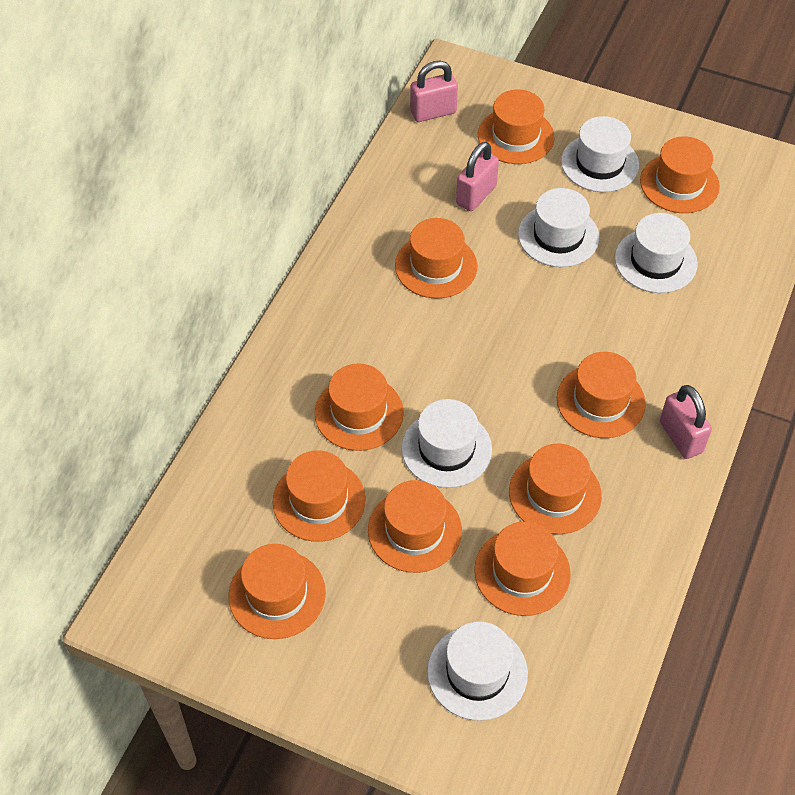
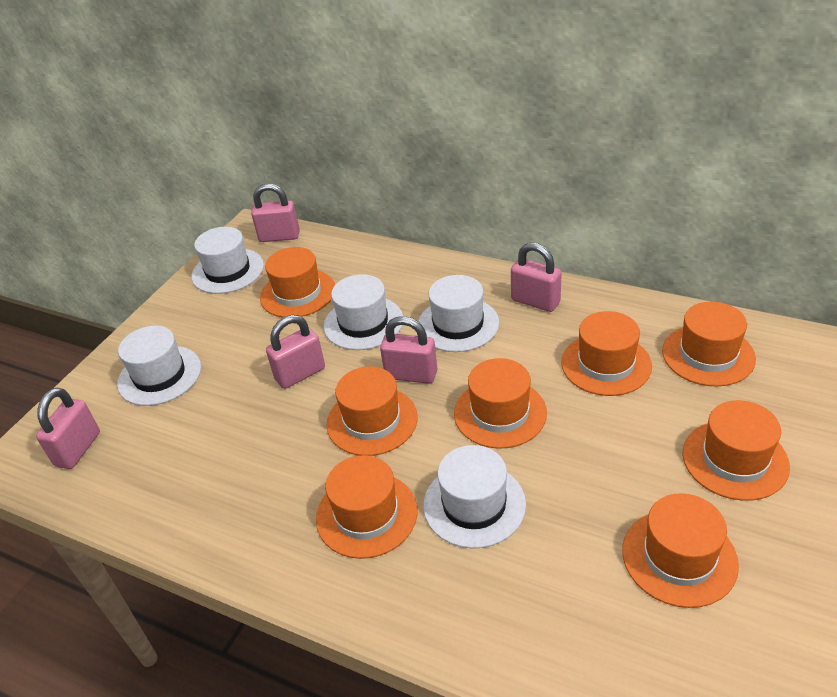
orange hat: [229,544,326,639] [273,450,365,542] [315,363,404,451] [368,480,462,573] [395,218,477,299] [474,521,571,616] [478,90,555,164] [509,443,602,534] [557,352,646,438] [640,136,720,213] = 10 -> [260,247,335,317] [316,455,417,559] [326,366,418,456] [454,358,547,449] [561,311,652,396] [622,493,739,608] [662,302,756,387] [683,400,790,501] = 8
pink padlock: [410,61,458,122] [456,142,499,211] [660,385,712,459] = 3 -> [36,388,100,469] [251,183,300,242] [266,315,325,389] [380,316,438,384] [511,243,562,312] = 5

